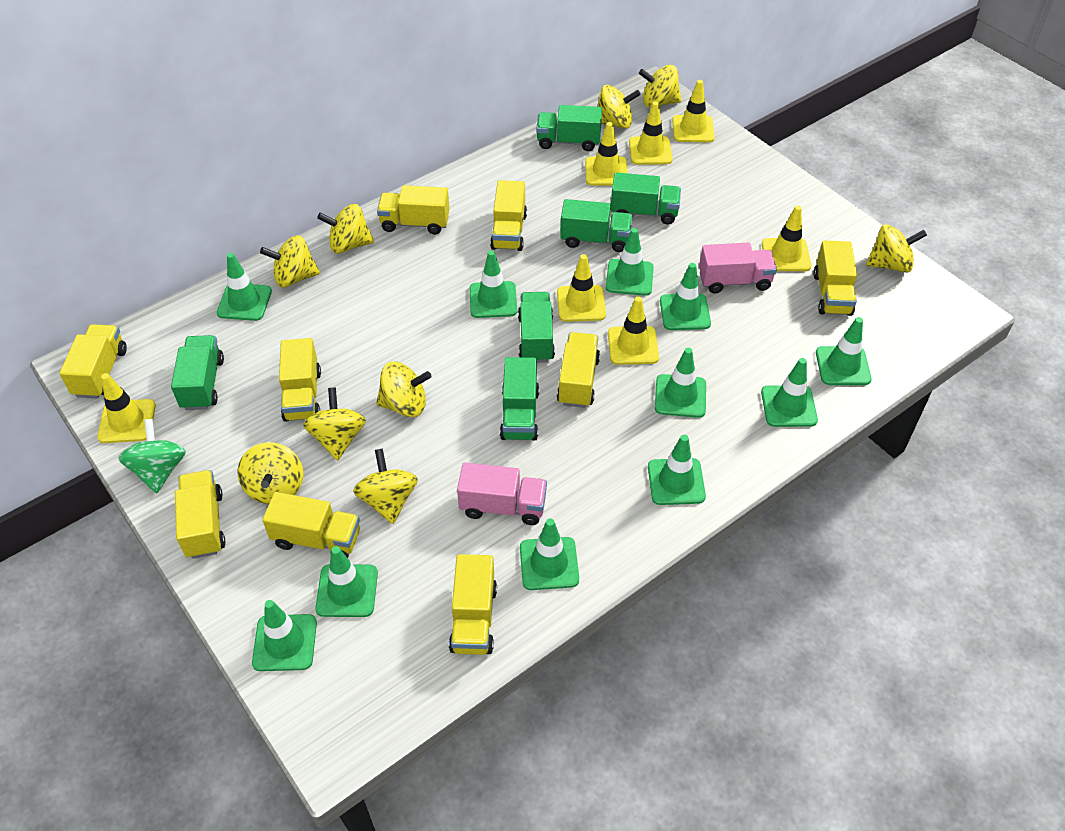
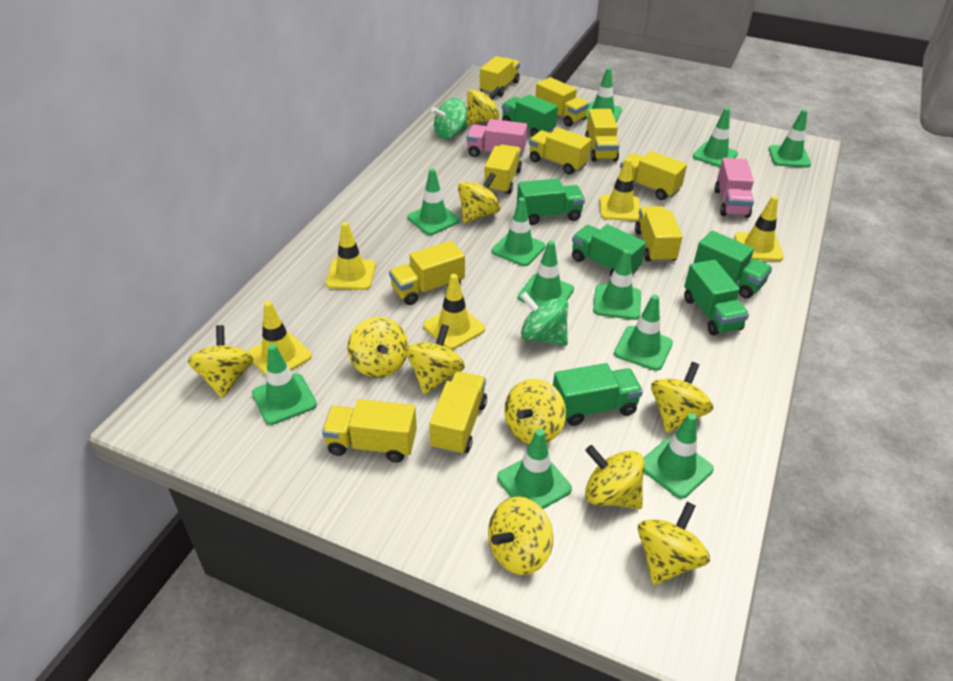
green spinning top: [118,419,186,493] = 1 -> [431,98,468,139] [520,292,568,346] = 2
yellow spinning top: [238,442,303,504] [260,235,320,287] [303,387,366,461] [317,204,374,254] [353,448,418,524] [376,362,432,417] [597,85,641,129] [639,65,681,108] [866,224,927,273] = 9 -> [188,325,254,398] [348,317,408,378] [406,324,465,395] [458,173,501,223] [466,86,501,125] [488,497,553,575] [504,379,566,444] [585,445,644,509] [638,501,710,585] [651,362,714,433] = 10
yellow traffic cone: [97,373,156,443] [557,254,606,322] [585,122,628,186] [608,297,659,365] [629,101,673,165] [672,80,715,142] [762,205,811,271] = 7 -> [248,301,312,376] [326,222,376,290] [423,274,485,349] [600,158,640,221] [734,196,784,261] = 5
yellow truck: [59,324,127,398] [175,470,226,559] [262,492,360,558] [279,338,321,422] [377,185,449,235] [449,554,497,655] [490,180,527,251] [557,332,600,408] [813,241,857,316] = 9 -> [322,399,417,463] [389,241,465,305] [429,371,487,455] [480,56,520,97] [484,144,522,194] [529,128,592,174] [535,77,589,127] [585,109,619,162] [620,151,687,200] [635,206,683,263] = 10

